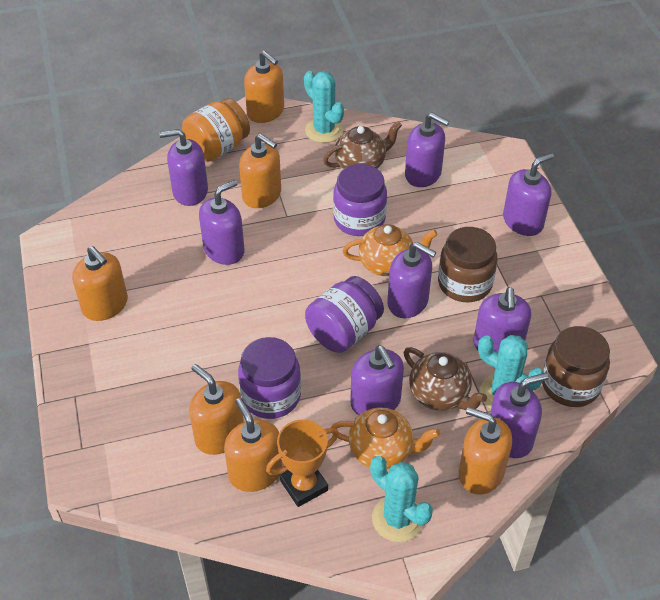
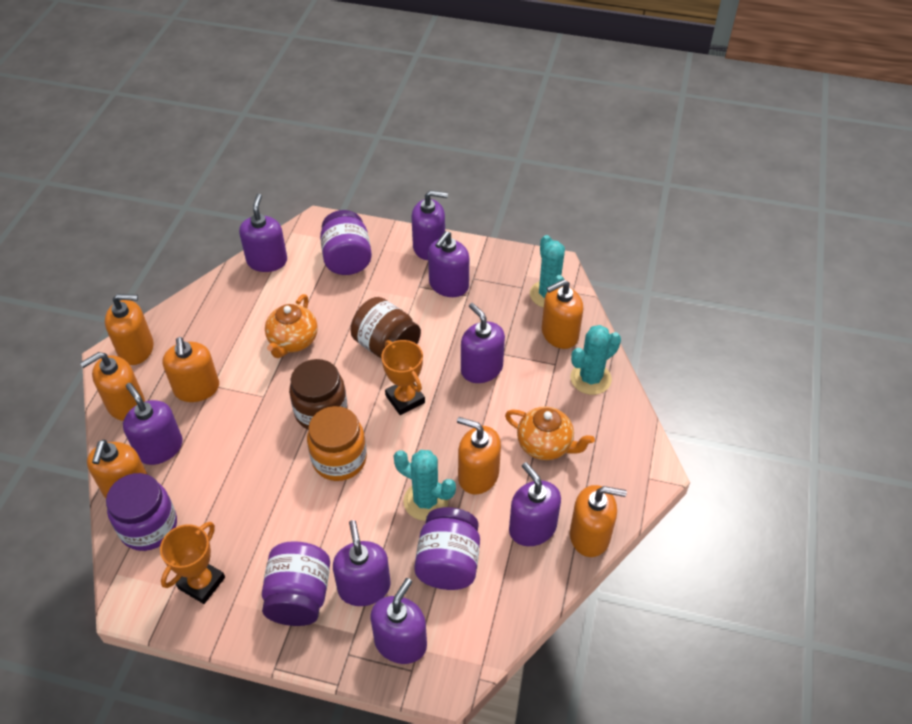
brown teapot: [323,121,402,169] [404,347,487,411] = 2 -> none = 0
orange soap dispenser: [72,246,128,321] [189,364,244,455] [224,398,282,492] [239,134,281,208] [244,51,284,123] [459,407,512,495] = 6 -> [80,352,145,421] [87,440,148,498] [105,294,153,365] [162,337,219,402] [457,417,501,494] [542,279,583,349] [570,485,627,557] = 7
orange trophy: [266,420,339,507] = 1 -> [160,522,225,604] [381,340,425,415] = 2
purple jar: [238,337,301,419] [305,276,384,353] [333,164,387,236] = 3 -> [106,473,177,551] [262,541,330,626] [320,210,372,275] [414,507,480,590] = 4

